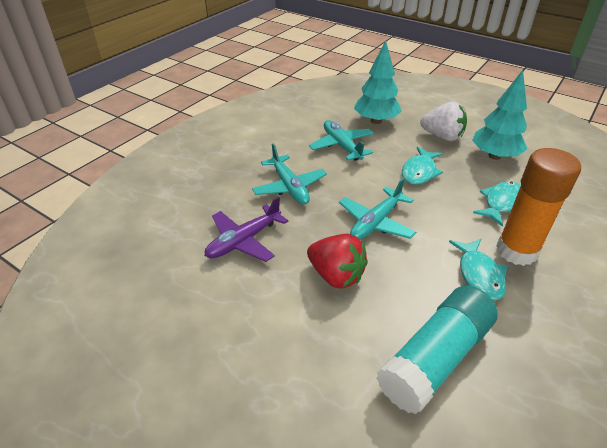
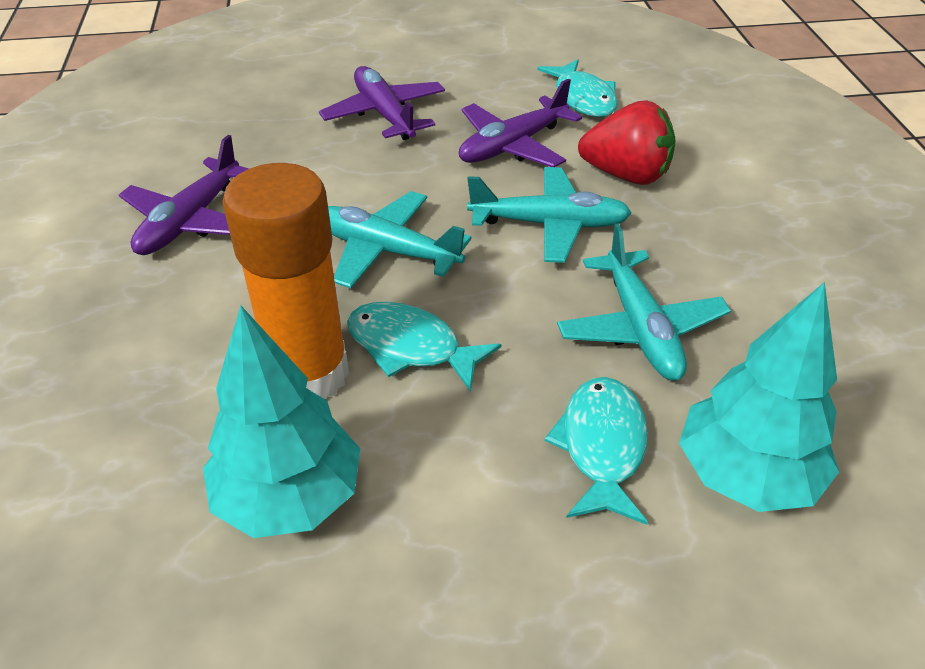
purple plane: [204,196,288,262] = 1 -> [119,135,249,255] [319,66,445,140] [459,79,582,167] = 3
turquoise glue stick: [376,285,498,414] = 1 -> none = 0
white strawberry: [420,102,467,141] = 1 -> none = 0

